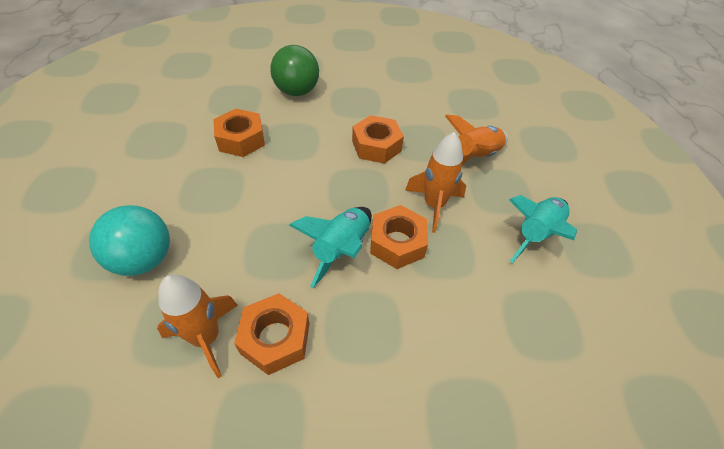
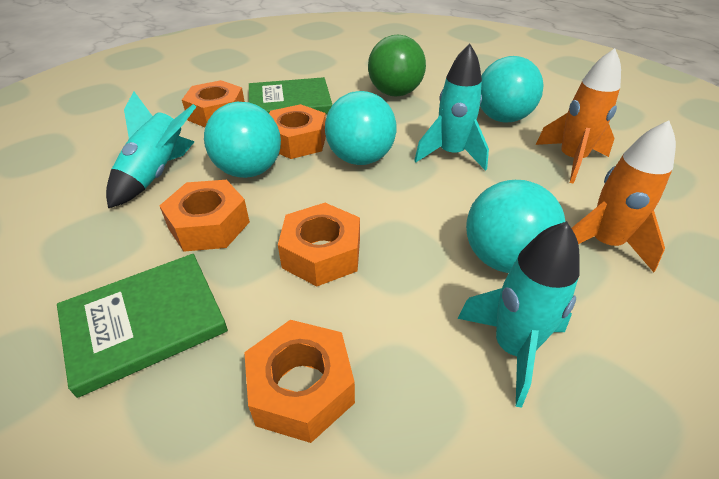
green book: none = 0 -> [57,254,228,398] [249,77,332,114] = 2
orange nut: [213,109,265,157] [234,293,309,375] [352,115,404,164] [370,205,428,269] = 4 -> [159,180,250,252] [182,80,245,127] [244,320,355,443] [269,104,326,159] [278,203,360,286] = 5
orange rocket: [157,275,238,378] [405,132,466,233] [445,115,508,165] = 3 -> [536,48,621,184] [571,121,676,272] = 2
turquoise ball: [89,205,170,276] = 1 -> [204,102,281,178] [325,91,397,165] [466,180,565,273] [480,56,544,122] = 4
turquoise rocket: [289,207,372,288] [509,195,577,263] = 2 -> [106,92,196,208] [414,44,489,171] [458,221,580,407] = 3

